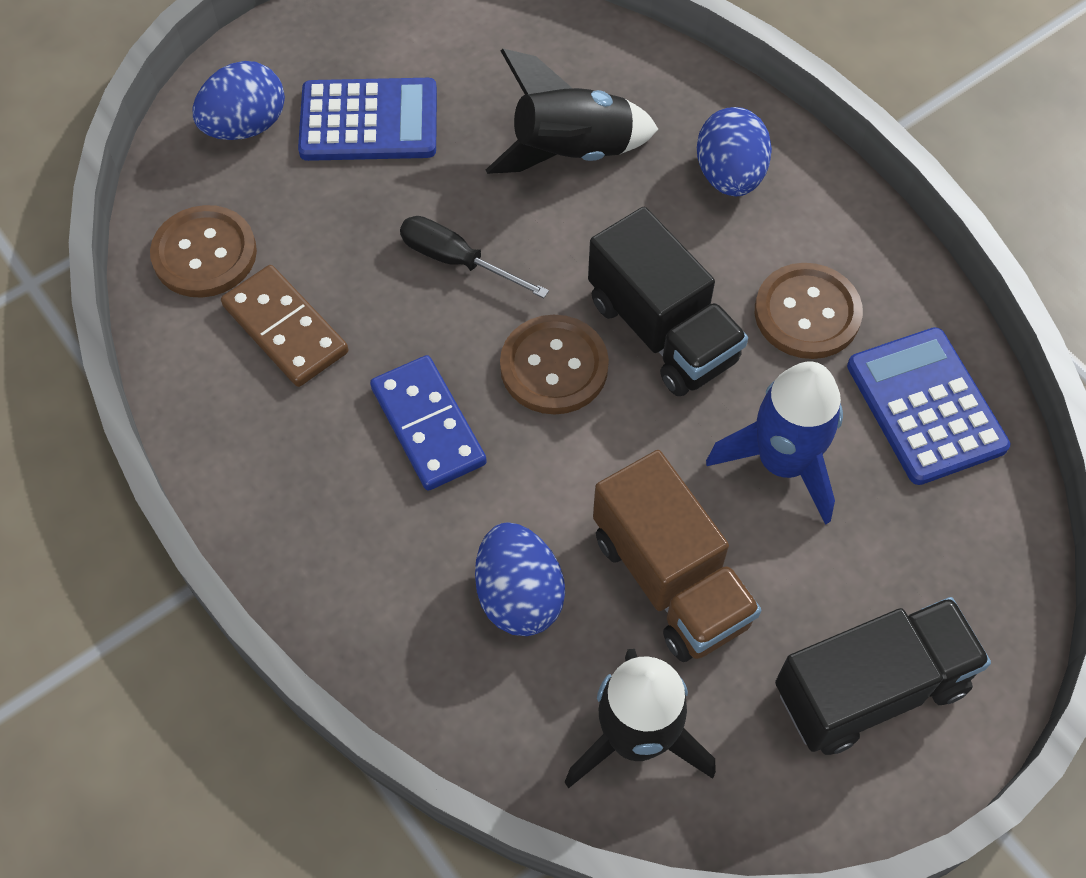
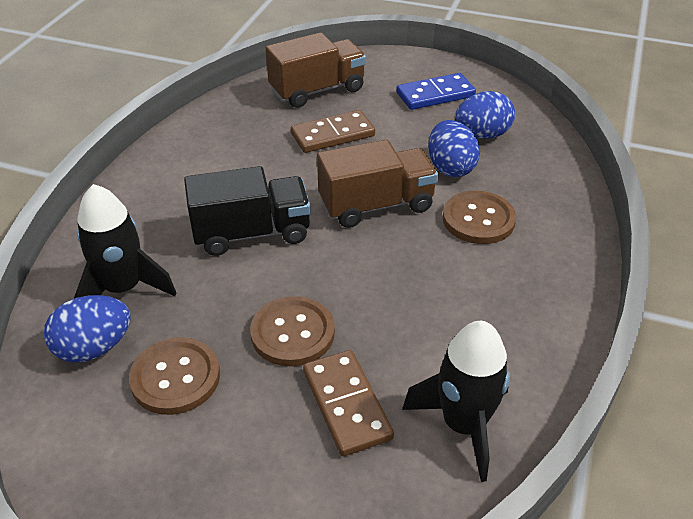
black screwdriver: [400,216,549,298] = 1 -> none = 0
black truck: [588,207,748,396] [775,597,991,755] = 2 -> [184,166,311,256] = 1
blue calculator: [298,78,437,161] [847,327,1010,485] = 2 -> none = 0
blue rocket: [706,361,843,525] = 1 -> none = 0
brown domino: [221,265,348,387] = 1 -> [291,110,375,153] [303,350,394,456] = 2
brown truck: [593,450,761,662] = 1 -> [266,33,366,108] [317,140,438,228] = 2

